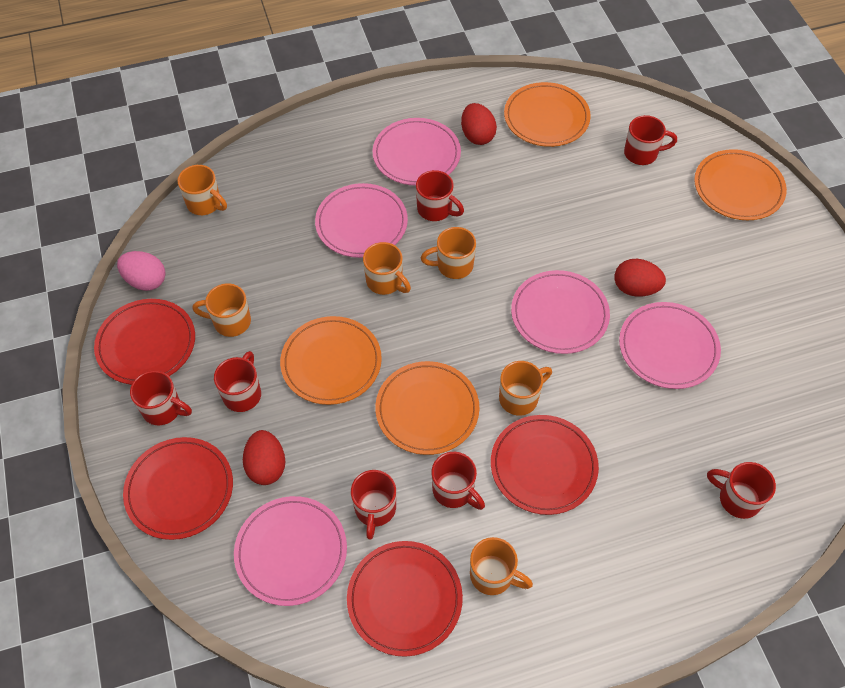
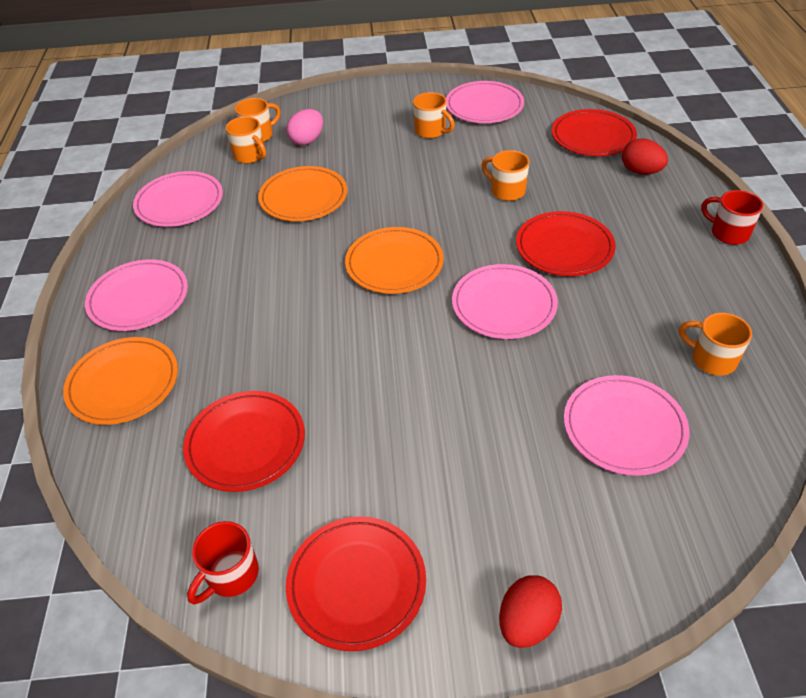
orange mug: [177,165,227,215] [192,283,251,337] [363,242,411,295] [421,227,476,279] [470,537,533,595] [499,361,552,416] = 6 -> [226,117,266,164] [235,98,281,142] [413,92,455,139] [481,150,529,201] [679,313,752,376] = 5
orange plate: [280,316,382,405] [375,361,480,455] [504,82,591,147] [694,149,787,220] = 4 -> [63,337,178,425] [258,166,347,221] [345,227,444,294] = 3
red egg: [243,430,285,485] [461,103,497,145] [614,259,666,297] = 3 -> [499,575,562,648] [622,139,668,175] = 2
red mug: [130,370,192,425] [214,351,261,412] [351,470,396,540] [416,170,464,221] [431,452,485,510] [624,115,677,165] [707,462,776,519] = 7 -> [187,521,259,604] [701,190,763,245] = 2

